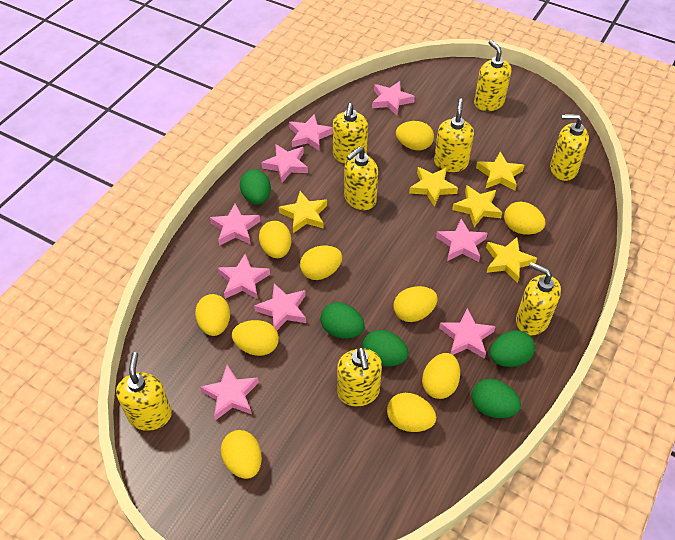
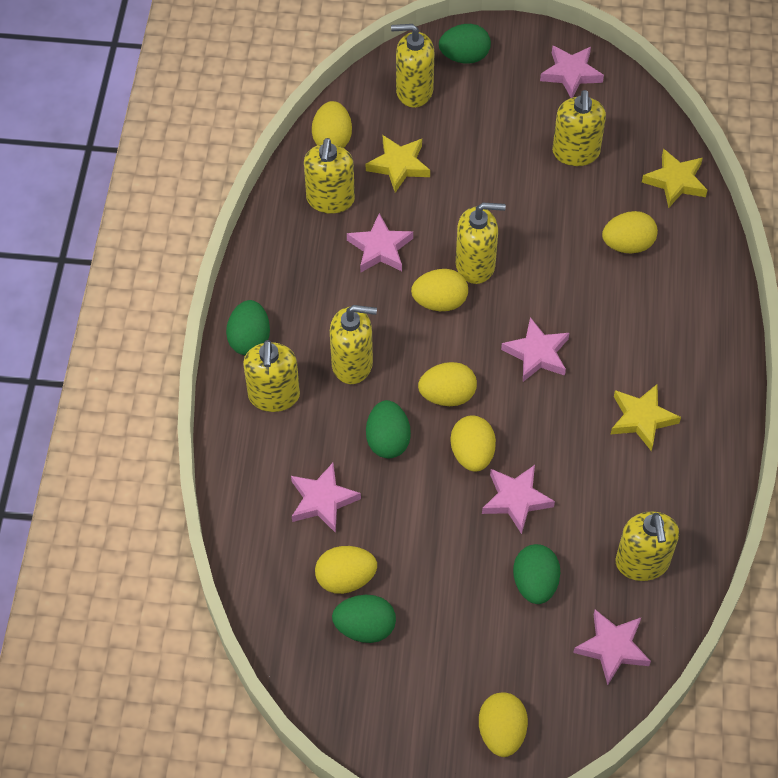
pink star: [200,365,259,421] [210,204,260,246] [217,254,270,299] [254,283,306,330] [261,144,308,183] [289,114,333,151] [372,81,415,116] [436,219,488,262] [439,308,496,359] = 9 -> [291,463,361,533] [347,213,413,273] [482,465,555,534] [501,317,569,382] [540,45,604,98] [573,609,651,685] = 6
yellow egg: [195,294,230,336] [221,430,262,479] [232,320,279,356] [259,221,291,258] [300,245,342,280] [387,393,436,432] [393,286,438,322] [396,121,434,150] [422,353,460,399] [504,202,546,235] = 10 -> [312,101,352,148] [315,546,377,594] [411,269,468,311] [418,362,477,406] [451,415,496,472] [479,692,528,757] [602,211,658,253] = 7
yellow soap dispenser: [116,352,172,431] [333,103,368,164] [337,347,382,406] [344,146,378,210] [434,99,474,172] [474,40,511,111] [516,262,561,335] [550,114,589,181] = 8 -> [243,340,300,412] [304,138,355,214] [330,305,377,384] [391,24,434,108] [456,203,506,284] [552,90,606,166] [616,512,679,581] = 7
yellow star: [279,191,327,233] [409,167,458,206] [452,185,503,227] [476,152,525,191] [486,237,537,283] = 5 -> [366,135,430,193] [610,384,681,451] [642,149,708,208] = 3

